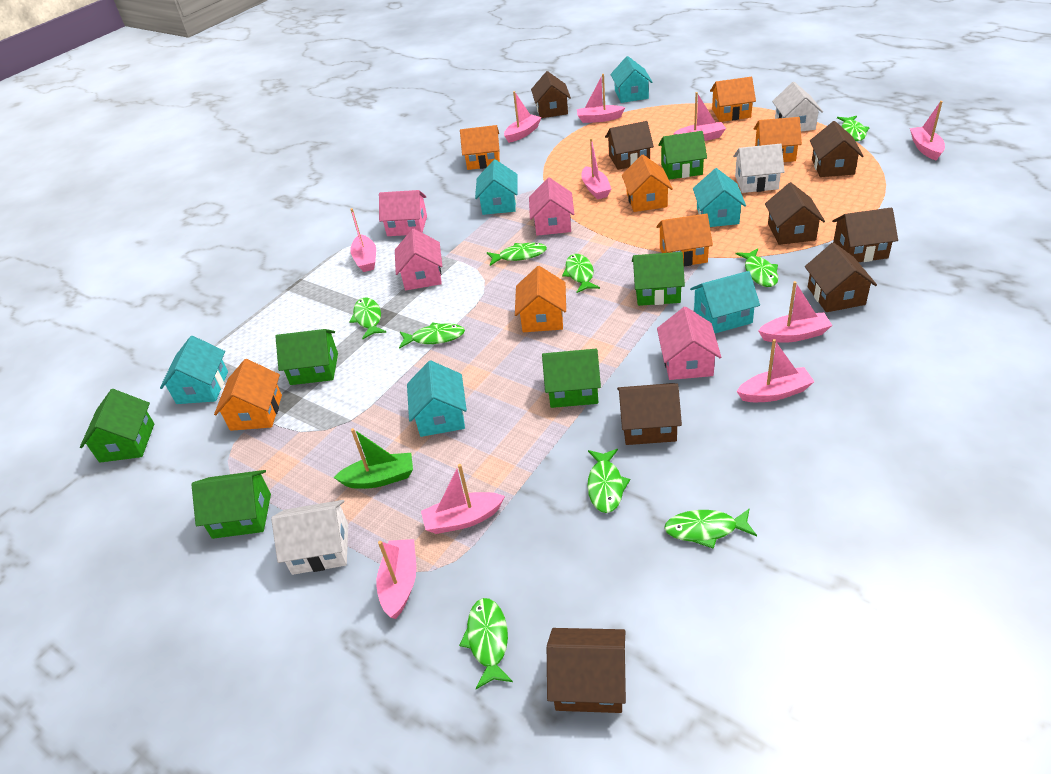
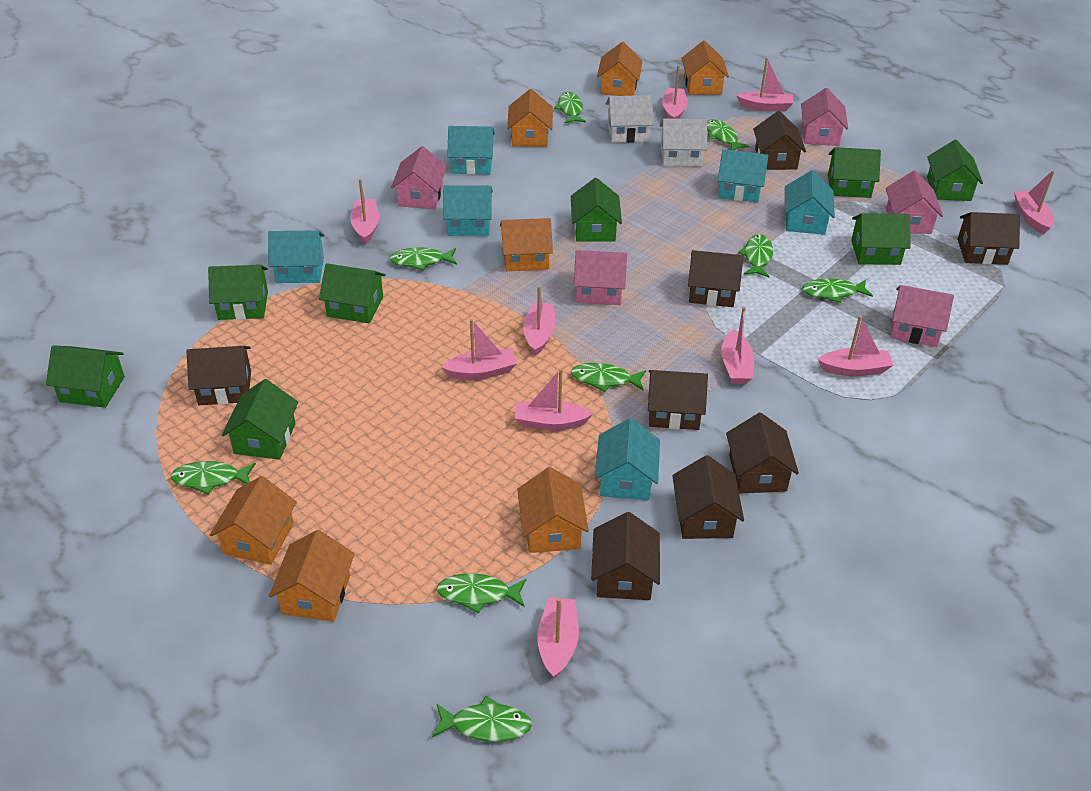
green boat: [333,428,413,489] = 1 -> none = 0
green house: [80,389,154,463] [192,470,271,539] [275,329,338,385] [542,349,601,408] [632,252,685,306] [658,131,707,180] = 6 -> [46,345,125,408] [208,265,268,320] [222,379,298,460] [319,263,386,323] [571,178,622,241] [828,147,881,198] [851,213,910,265] [927,140,983,201] = 8
pink house: [379,190,427,236] [395,229,442,290] [529,178,574,236] [657,307,721,380] = 4 -> [391,146,447,209] [574,250,627,305] [801,88,848,146] [886,171,943,234] [890,285,954,347] = 5
white house: [271,500,348,575] [733,144,785,193] [772,82,823,132] = 3 -> [606,95,654,143] [660,119,707,166] = 2

